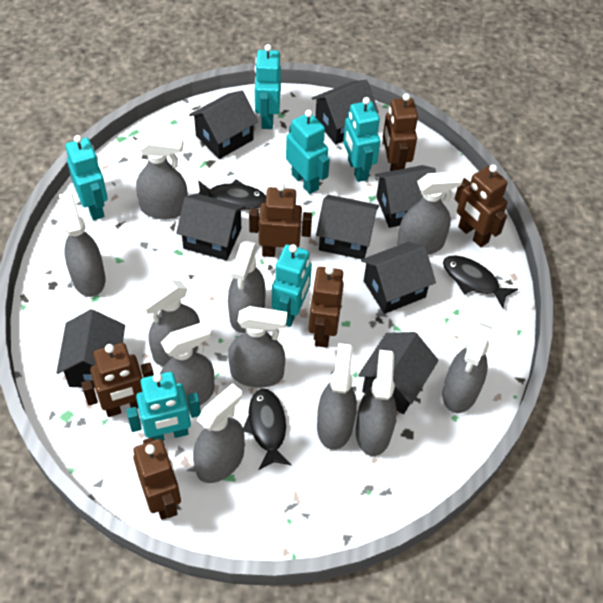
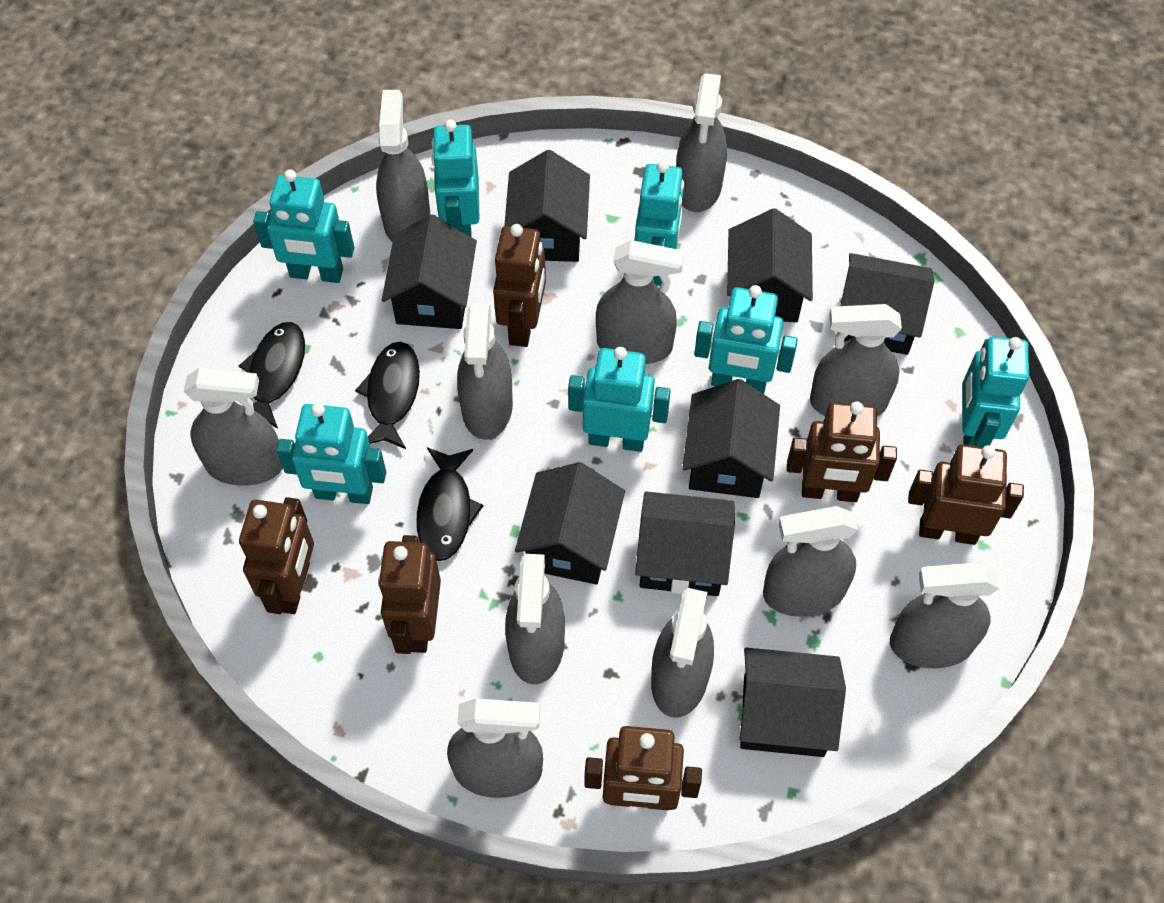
turquoise robot: [65,135,108,220] [126,372,201,441] [254,44,281,129] [272,244,312,327] [286,110,330,194] [343,97,380,182] = 6 -> [253,169,354,283] [276,403,386,504] [431,120,479,237] [568,347,671,452] [635,160,684,286] [694,285,798,394] [962,337,1029,447] = 7

